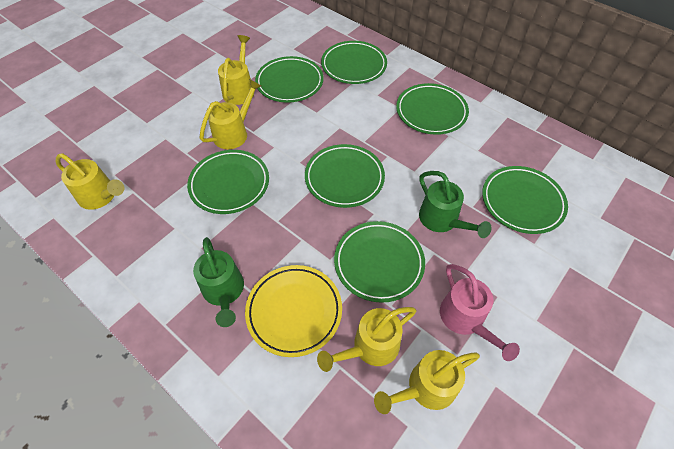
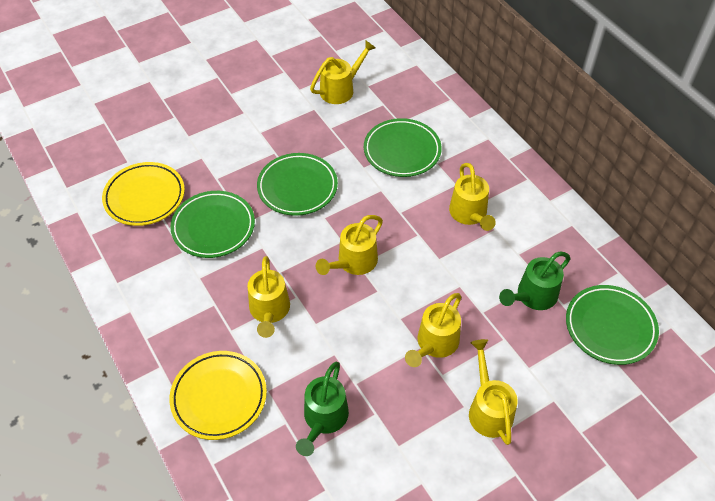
green plate: [187,150,269,214] [255,56,324,103] [305,144,385,208] [321,41,387,84] [334,221,425,303] [396,83,469,135] [482,166,568,234] = 7 -> [170,191,255,258] [257,153,338,216] [364,118,442,177] [566,285,659,365] = 4
pink watering can: [440,264,520,361] = 1 -> none = 0
yellow plate: [245,265,342,357] = 1 -> [102,162,185,226] [169,351,267,440] = 2
yellow watering can: [56,153,124,210] [200,79,261,149] [218,35,254,105] [317,307,416,372] [374,350,480,414] = 5 -> [247,256,290,338] [310,40,376,104] [316,215,383,275] [405,293,461,367] [449,163,496,231] [469,339,518,445] = 6

